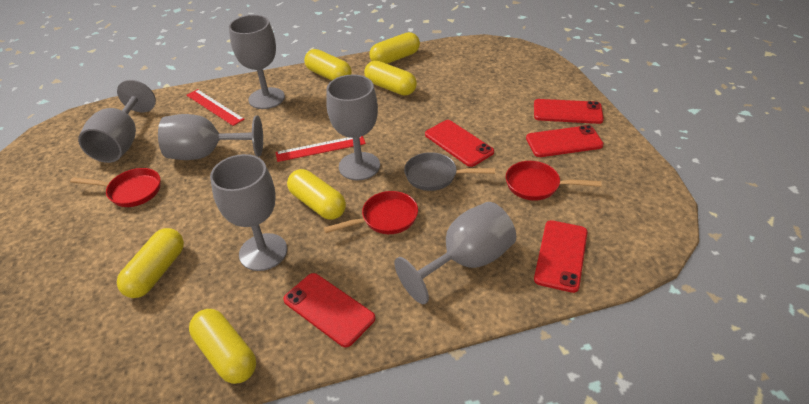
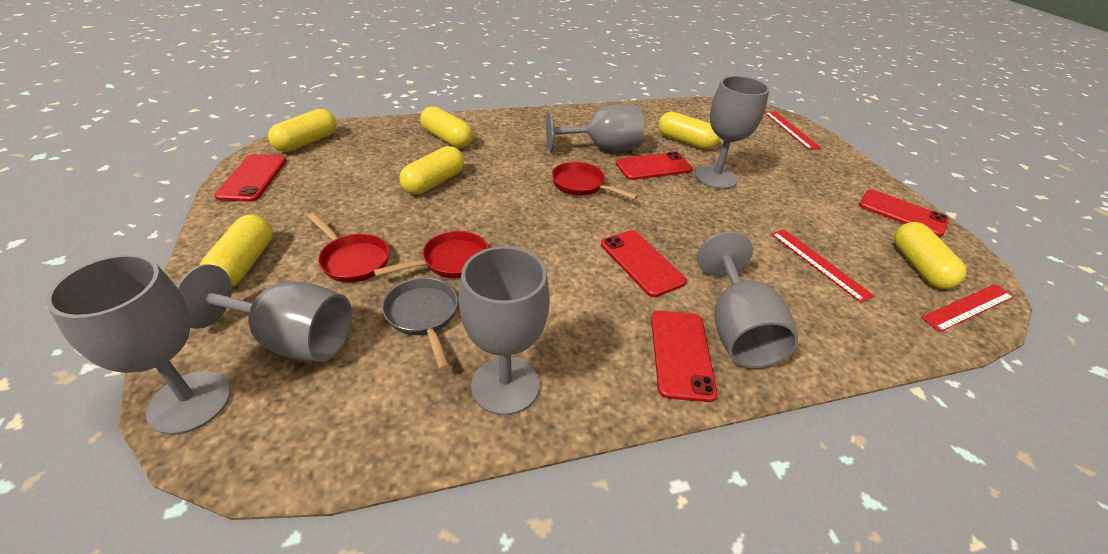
red ruler: [187,89,244,126] [276,136,366,162] = 2 -> [765,112,821,150] [771,229,874,303] [921,284,1014,332] = 3

